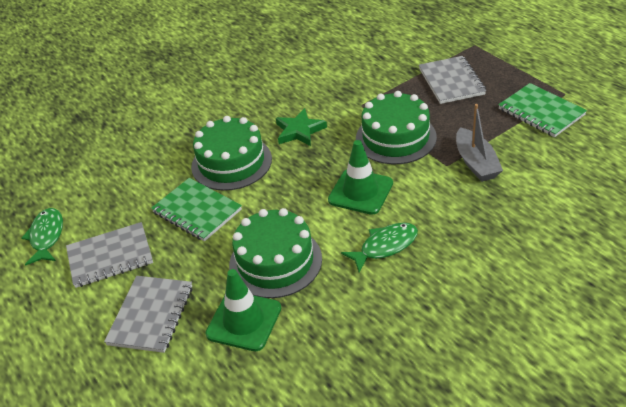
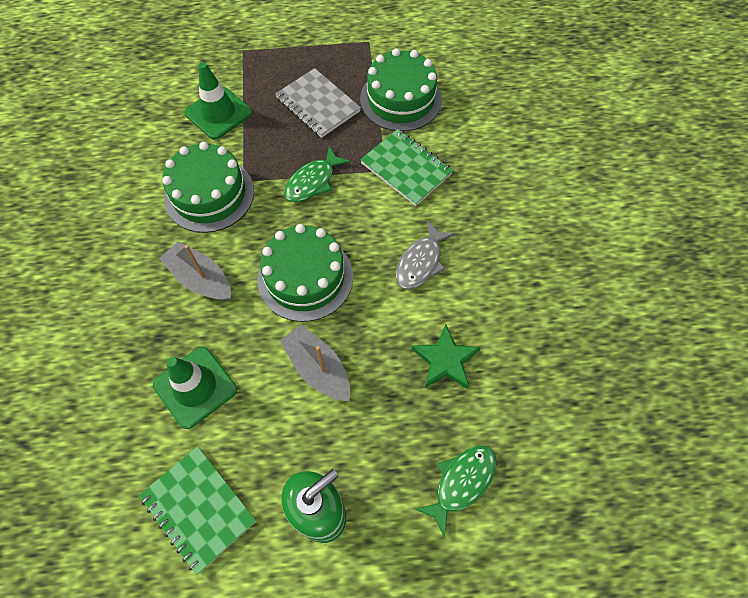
green soap dispenser: none = 0 -> [281,469,346,543] = 1
grey boat: [456,104,503,182] = 1 -> [159,241,231,301] [280,324,350,401] = 2
grey fish: none = 0 -> [396,220,455,290] = 1
grey notebook: [66,222,153,288] [104,276,192,353] [419,56,486,104] = 3 -> [275,68,361,138] = 1

